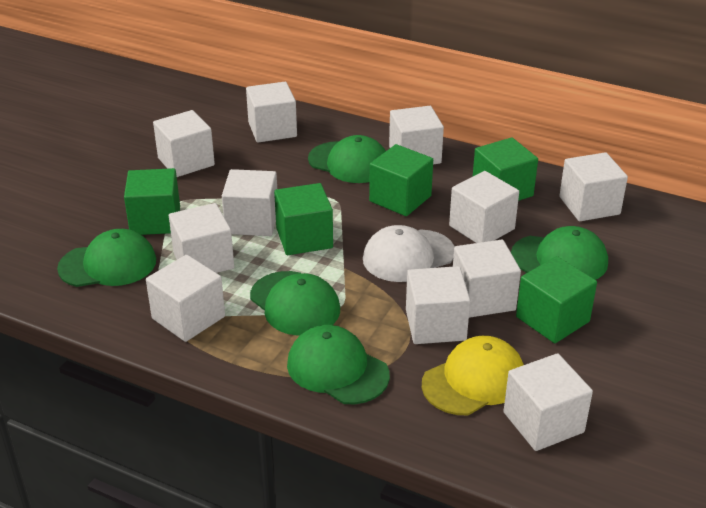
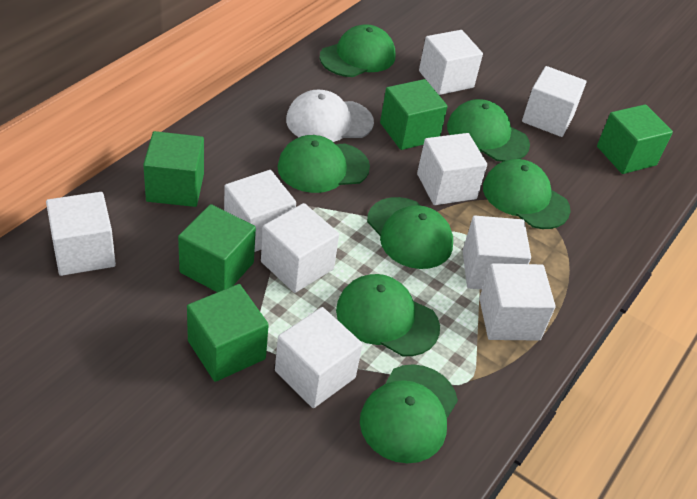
green cap: [57,229,156,287] [250,271,340,336] [287,325,390,404] [308,135,386,183] [511,226,608,280] = 5 -> [278,135,370,193] [320,24,395,77] [336,274,440,356] [360,364,458,463] [367,197,453,269] [447,99,530,162] [483,159,571,229] = 7
white cube: [146,255,225,342] [153,110,215,177] [169,203,234,273] [222,169,277,236] [246,82,297,143] [389,106,444,164] [406,266,470,344] [449,171,519,243] [453,240,521,318] [503,353,593,451] [559,152,628,221] = 11 -> [46,192,116,276] [224,170,296,252] [261,203,339,293] [275,307,363,408] [417,133,487,205] [419,30,483,95] [463,216,531,289] [479,263,556,341] [522,66,586,137] = 9
yellow cap: [422,336,524,415] = 1 -> none = 0

